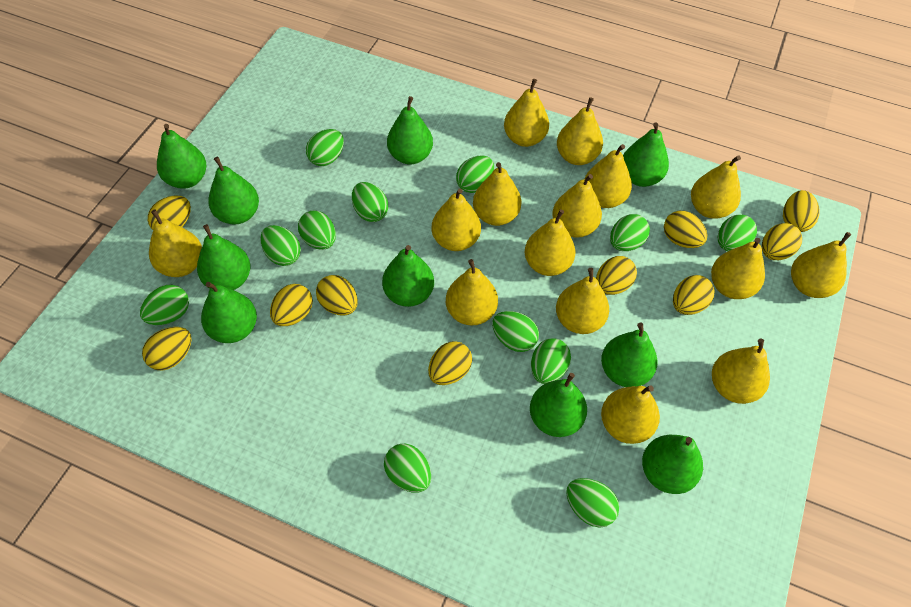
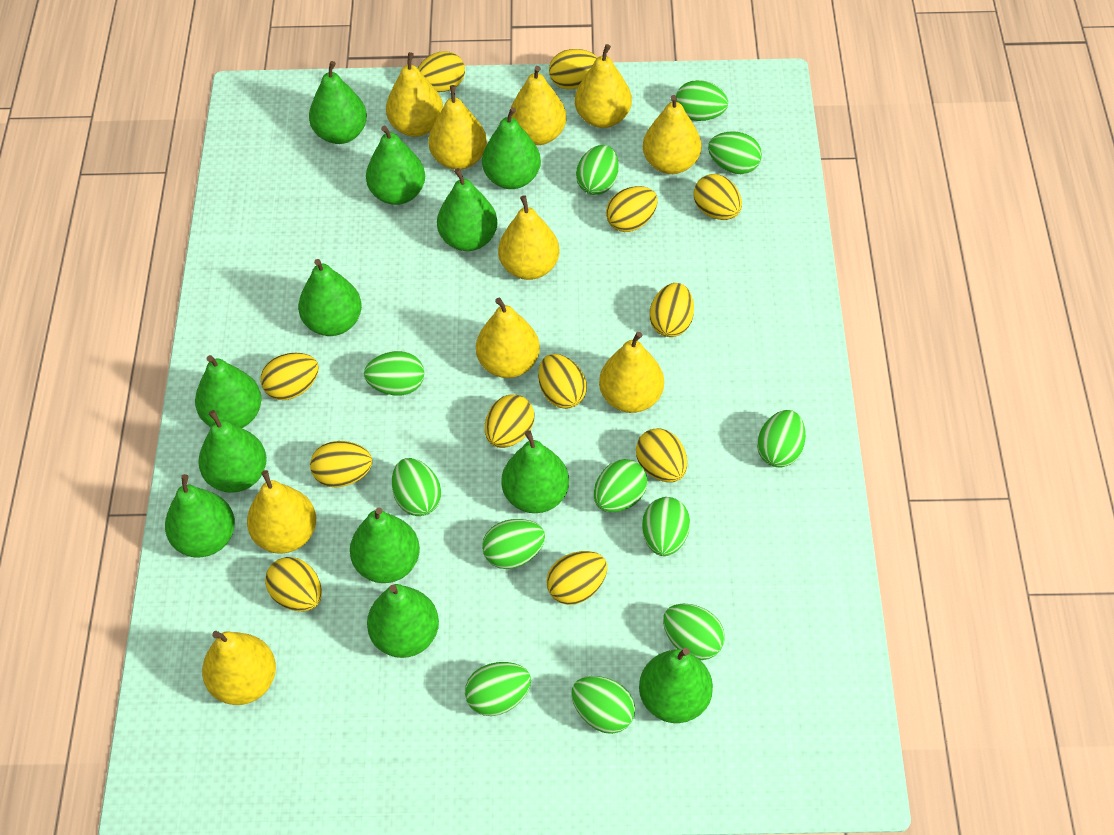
green pear: [157,124,206,189] [197,224,250,290] [201,282,257,343] [208,156,259,225] [382,245,434,307] [387,96,433,165] [530,373,587,437] [601,322,657,387] [623,122,669,187] [642,435,703,494] = 10 -> [165,474,235,558] [195,355,261,428] [198,410,267,493] [298,259,362,336] [309,61,367,144] [350,507,420,583] [366,126,425,205] [367,584,439,658] [437,168,498,251] [482,107,541,189] [502,430,569,513] [639,648,713,723] = 12
yellow egg: [142,327,192,371] [148,196,191,230] [270,284,313,326] [316,275,358,316] [428,341,472,385] [596,256,637,295] [664,211,707,248] [673,275,714,315] [762,223,802,260] [783,190,820,232] = 10 -> [261,353,319,400] [265,557,322,611] [310,441,372,487] [418,51,465,92] [485,394,534,448] [538,354,587,409] [546,551,607,605] [549,49,598,89] [606,186,658,232] [636,428,687,482] [650,283,694,337] [694,174,742,220] = 12
yellow pear: [149,209,202,277] [432,188,481,251] [446,259,498,326] [473,162,521,226] [504,79,549,147] [525,209,576,276] [552,174,602,238] [556,268,609,334] [557,97,603,165] [584,144,632,208] [601,385,660,444] [691,155,741,219] [711,238,765,299] [712,339,770,404] [791,232,851,298] = 15 -> [202,631,276,705] [247,470,316,554] [386,52,443,137] [428,85,487,170] [476,298,540,378] [498,195,560,280] [511,66,566,145] [575,44,632,128] [599,332,664,413] [643,95,701,174] = 10

